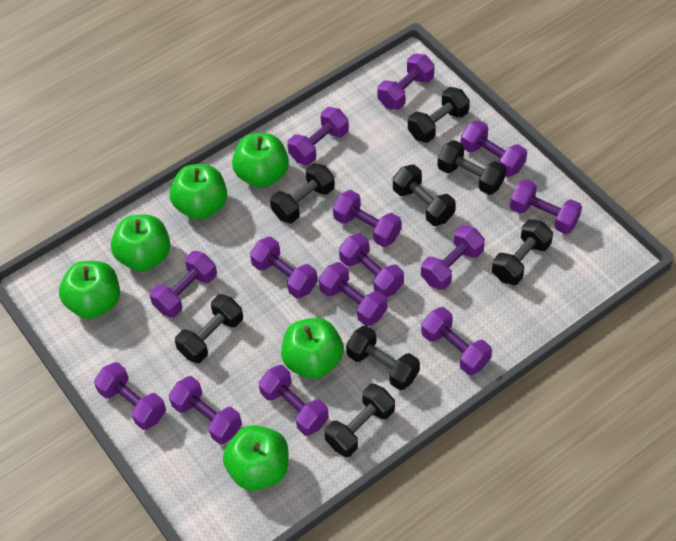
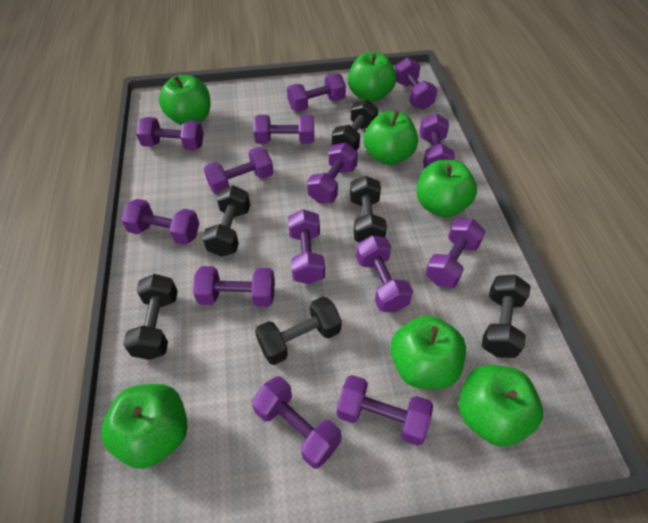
black dumbbell: [175,294,243,363] [270,163,335,223] [325,384,395,457] [346,326,420,390] [393,165,456,226] [408,87,470,143] [437,140,506,195] [492,219,553,285] = 8 -> [123,274,178,360] [202,185,250,257] [255,296,342,365] [332,100,378,151] [350,176,387,243] [481,275,530,358] = 6
green apple: [59,261,120,319] [111,214,170,271] [170,164,227,220] [223,425,288,491] [232,133,289,188] [281,318,344,379] = 6 -> [101,384,187,469] [159,75,210,125] [348,52,396,102] [364,111,418,165] [390,316,466,389] [417,160,477,217] [459,365,543,447] = 7

